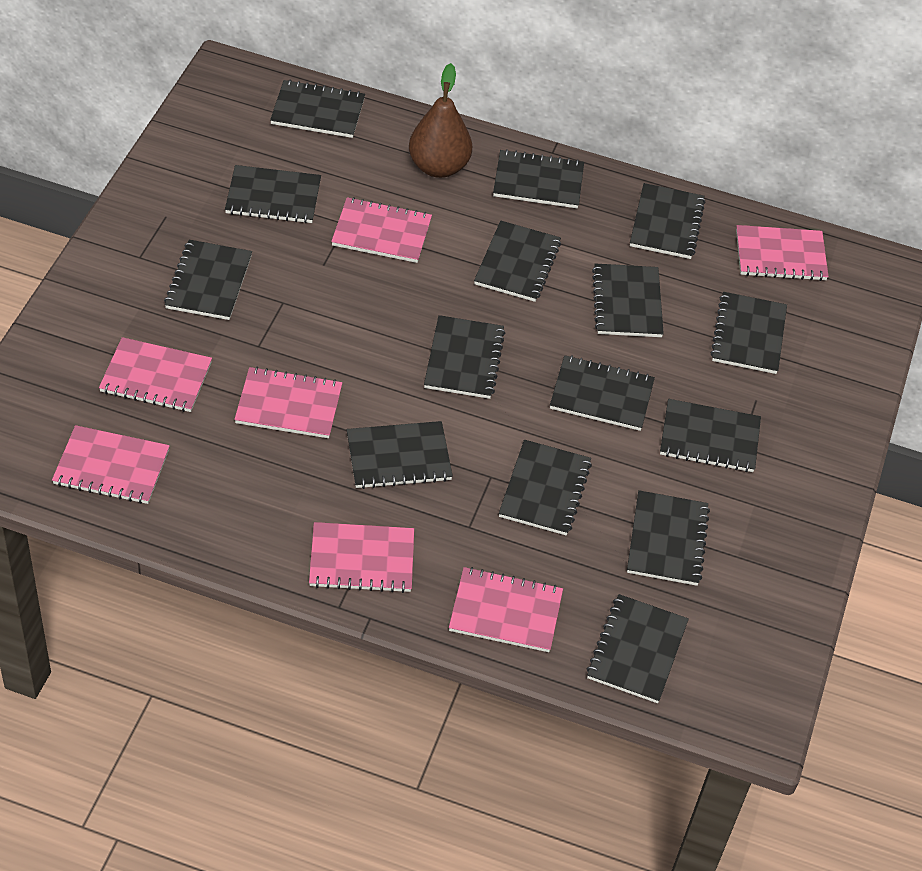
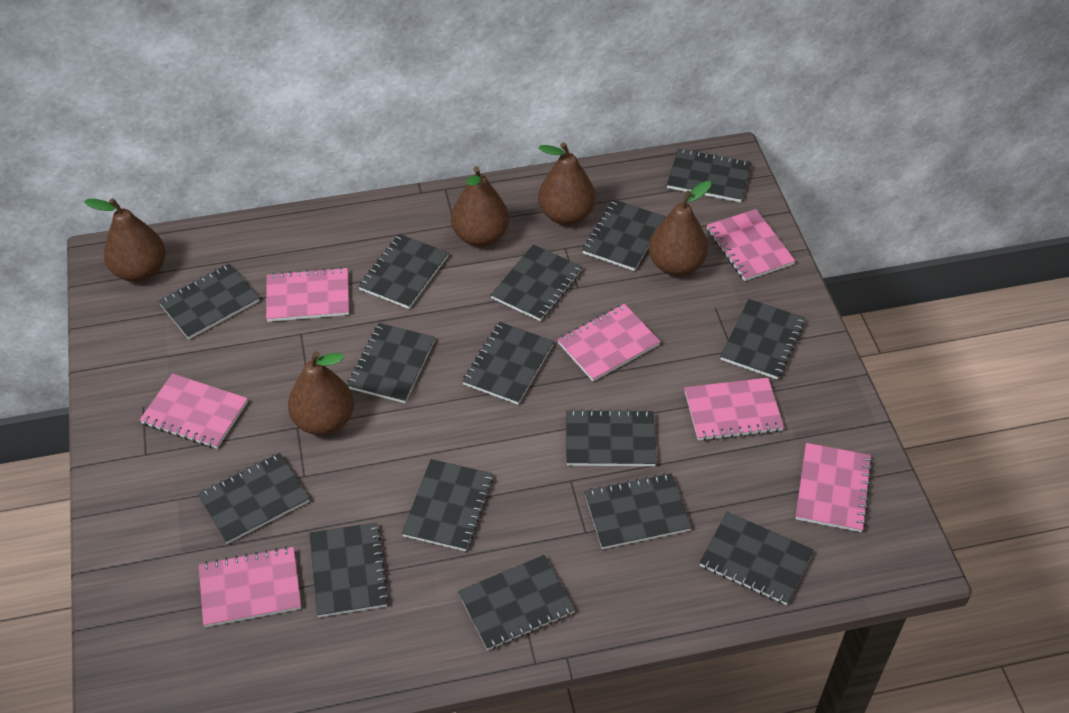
brown pear: [409,63,472,178] = 1 -> [84,198,166,282] [288,351,354,435] [451,166,509,247] [538,142,596,225] [648,181,711,276] = 5

